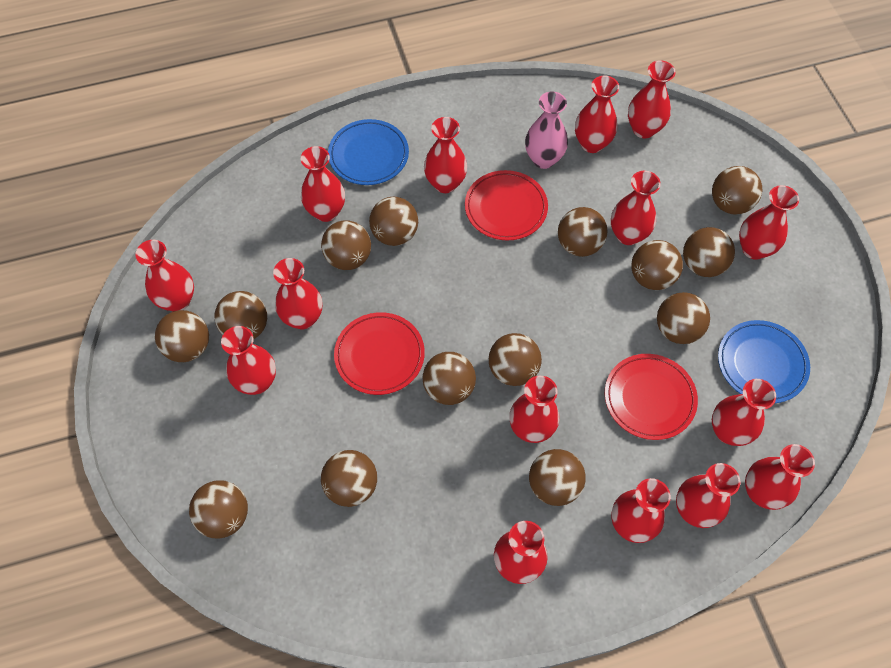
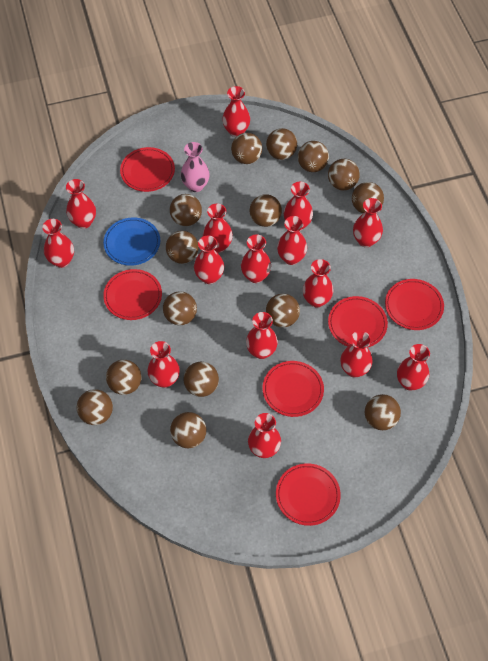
blue plate: [328,119,409,185] [718,320,810,403] = 2 -> [103,217,160,266] = 1
brown ball: [155,310,209,362] [189,480,248,538] [214,291,267,339] [321,220,371,270] [321,450,377,507] [369,197,418,246] [423,352,476,405] [489,333,542,386] [529,449,586,506] [558,207,608,257] [631,240,683,290] [657,292,710,344] [683,227,735,277] [712,166,762,215] = 14 -> [77,389,113,425] [106,360,142,395] [163,291,197,325] [166,231,199,264] [170,194,202,226] [170,412,206,448] [183,362,219,397] [231,133,262,164] [250,194,282,227] [266,128,297,160] [266,294,300,328] [298,141,329,172] [328,159,360,190] [352,182,384,213] [365,394,401,430] = 15
red plate: [334,312,425,395] [465,170,548,241] [605,354,698,440] = 3 -> [103,269,162,320] [120,147,175,192] [263,361,324,417] [276,463,341,526] [328,296,388,348] [385,279,444,330] = 6

